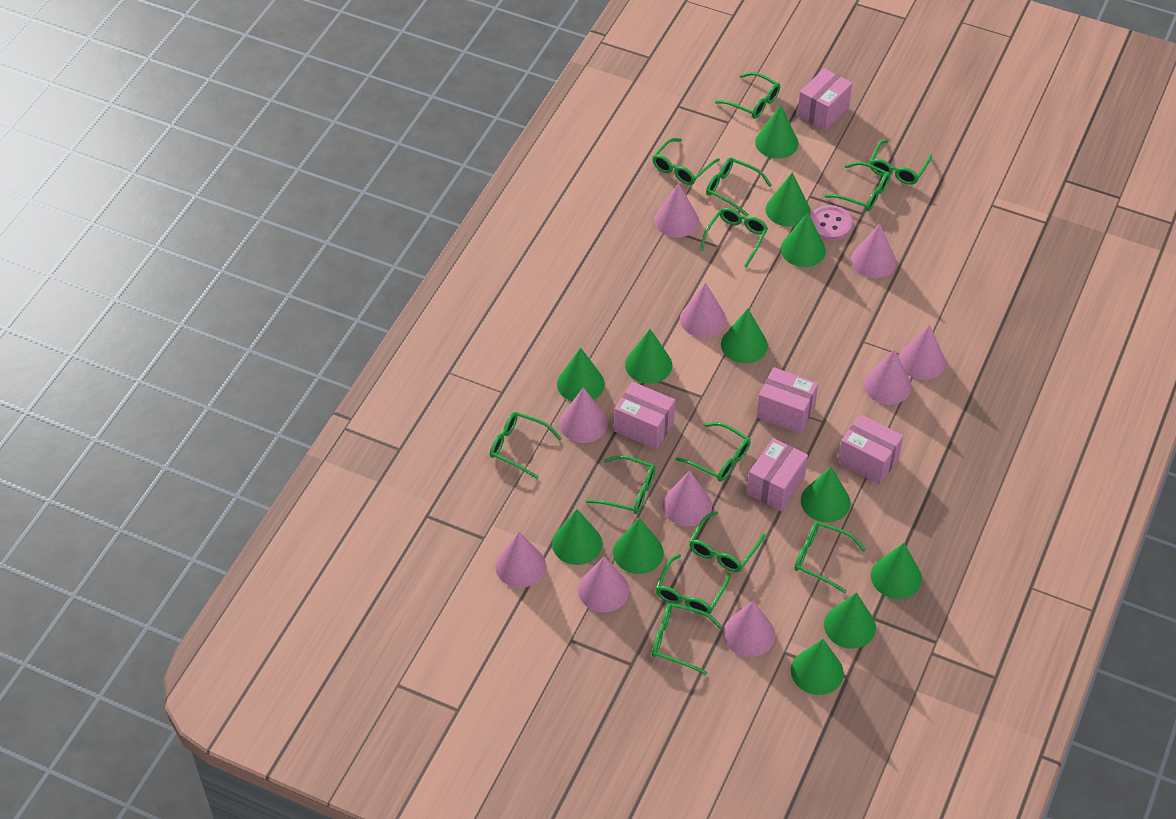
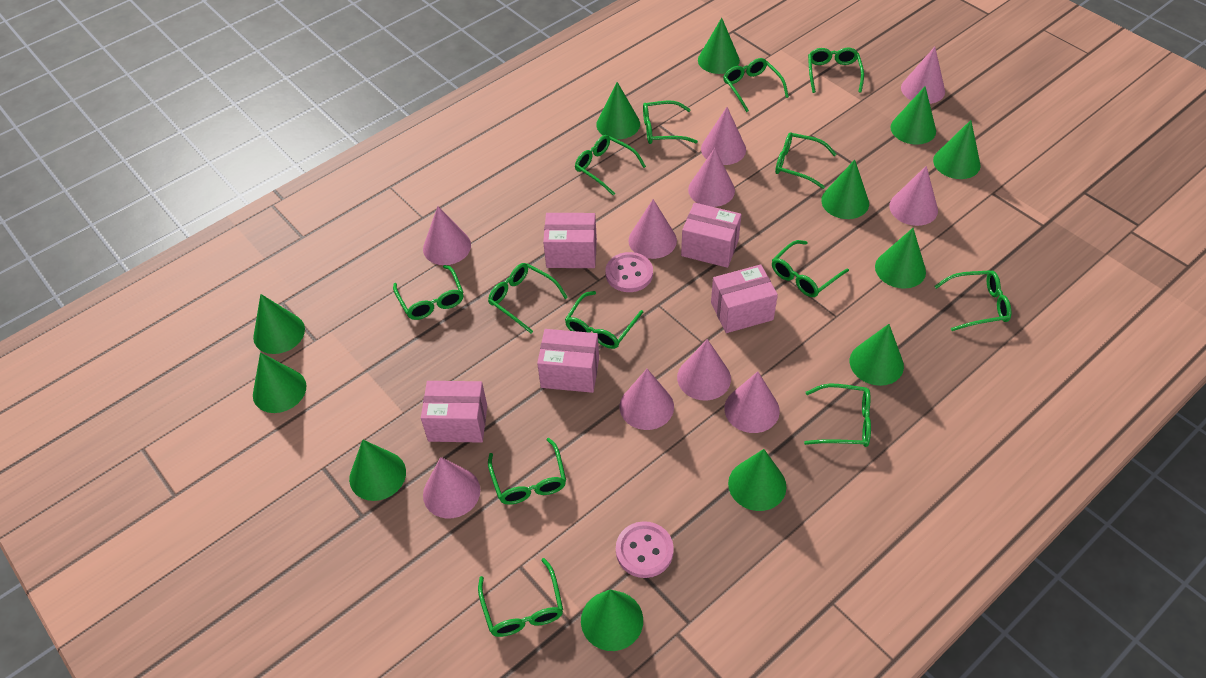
pink button: [810,205,853,241] = 1 -> [606,252,653,292] [616,521,674,578] = 2

